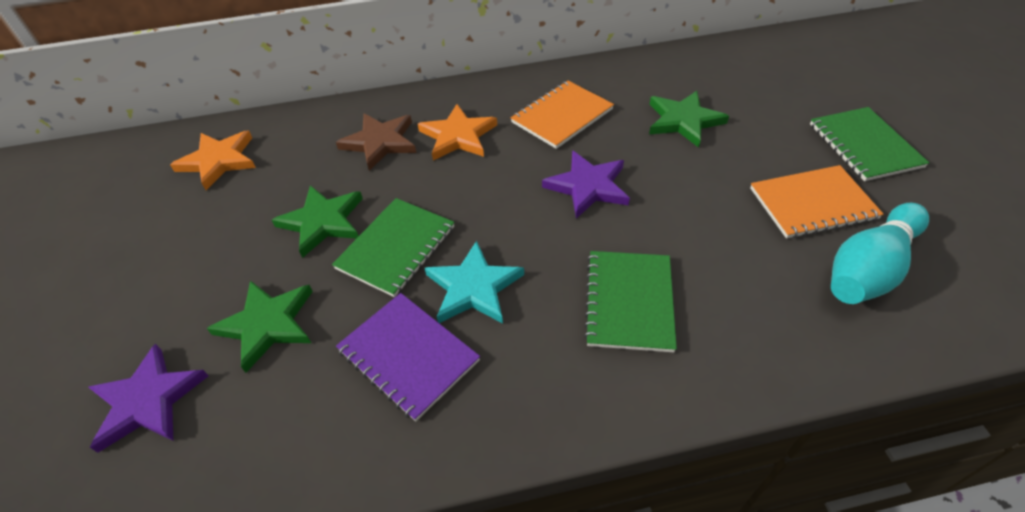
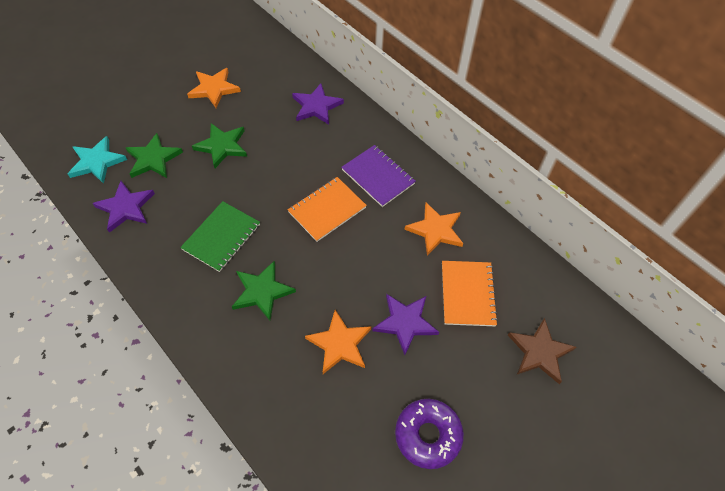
green notebook: [332,198,454,297] [584,251,677,352] [810,107,929,181] = 3 -> [180,201,260,272] = 1
orange star: [170,131,256,190] [418,104,497,160] = 2 -> [187,68,241,108] [305,310,371,374] [404,203,463,256] = 3
purple donut: none = 0 -> [395,399,464,469] = 1
purple star: [88,344,208,453] [542,151,630,219] = 2 -> [92,181,155,233] [292,83,344,125] [372,294,439,355] = 3
turquoise bowling pin: [831,203,929,304] = 1 -> none = 0

